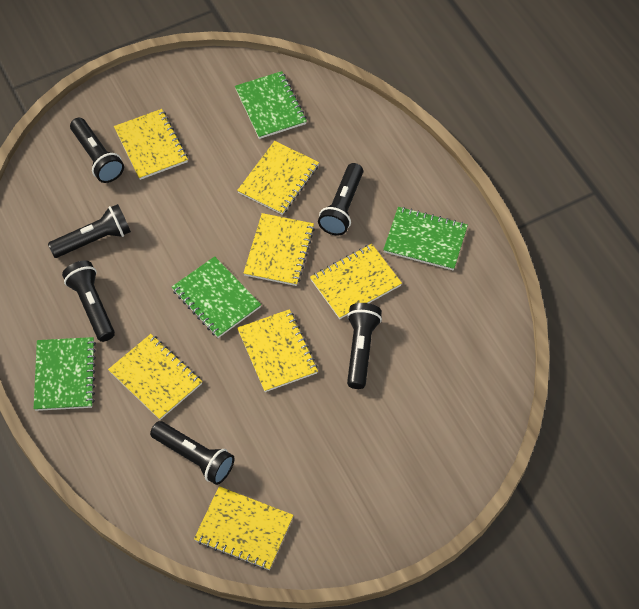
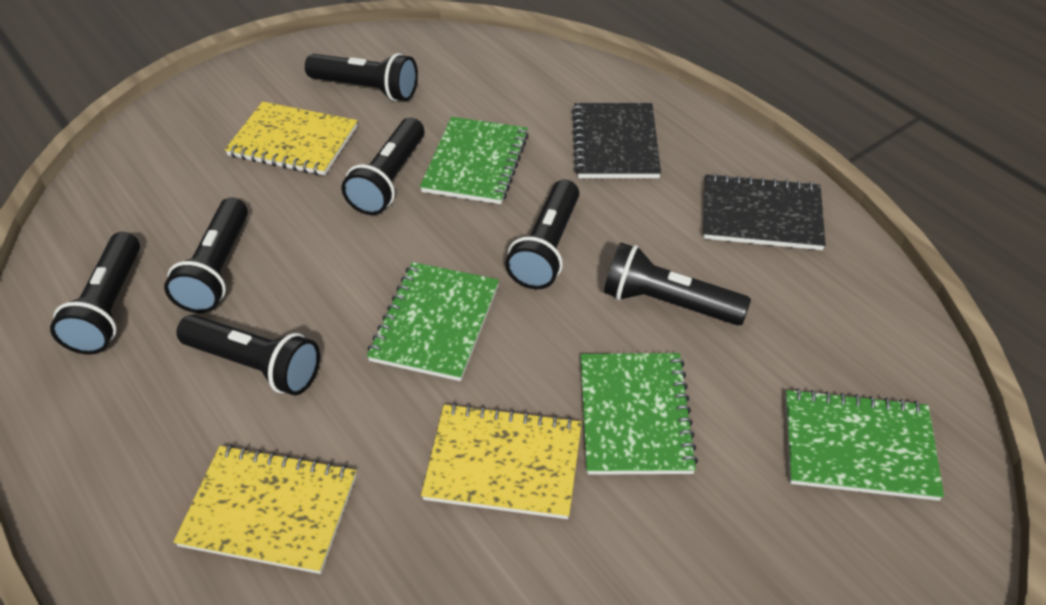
black flashlight: [48,204,131,258] [62,260,115,342] [70,118,124,183] [150,421,234,485] [318,163,363,236] [347,303,382,389] = 6 -> [50,232,140,355] [164,198,248,313] [176,315,320,395] [305,53,418,101] [342,118,425,215] [505,180,579,289] [604,243,751,326] = 7
black notebook: none = 0 -> [572,103,661,178] [703,173,826,250] = 2
yellow notebook: [108,334,202,420] [114,109,188,180] [194,486,293,570] [237,141,319,215] [237,309,318,392] [244,213,315,286] [310,244,402,319] = 7 -> [173,445,356,574] [225,102,357,176] [421,403,582,519] = 3

